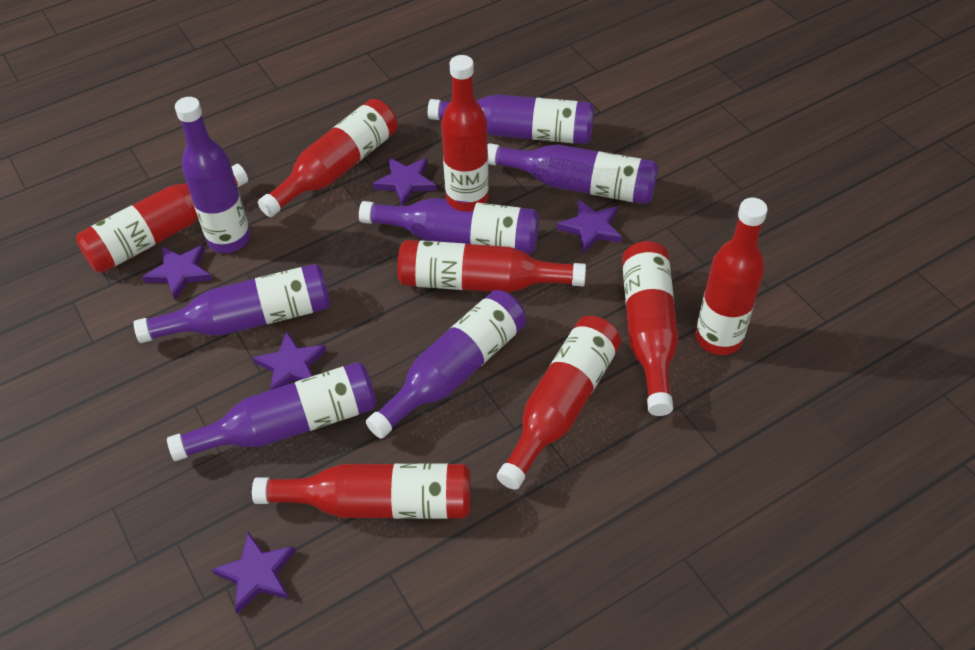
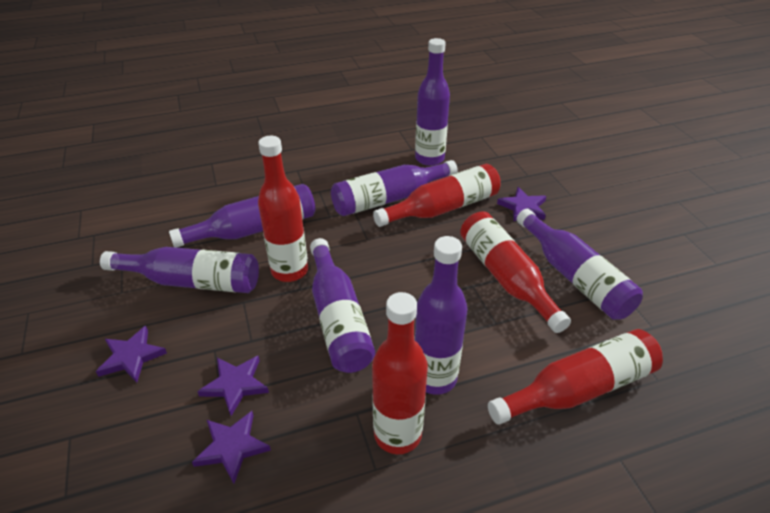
purple star: [142,245,212,300] [211,532,295,614] [253,331,326,390] [372,157,437,206] [557,199,622,253] = 5 -> [96,326,167,382] [192,411,271,484] [197,356,269,416] [497,187,546,221] = 4
red bottle: [76,164,248,273] [252,463,471,519] [258,99,397,217] [397,240,586,293] [441,55,489,203] [497,316,621,490] [622,241,678,416] [695,198,768,355] = 8 -> [258,136,308,282] [372,292,428,454] [373,164,501,227] [460,211,571,333] [488,329,663,425] = 5

